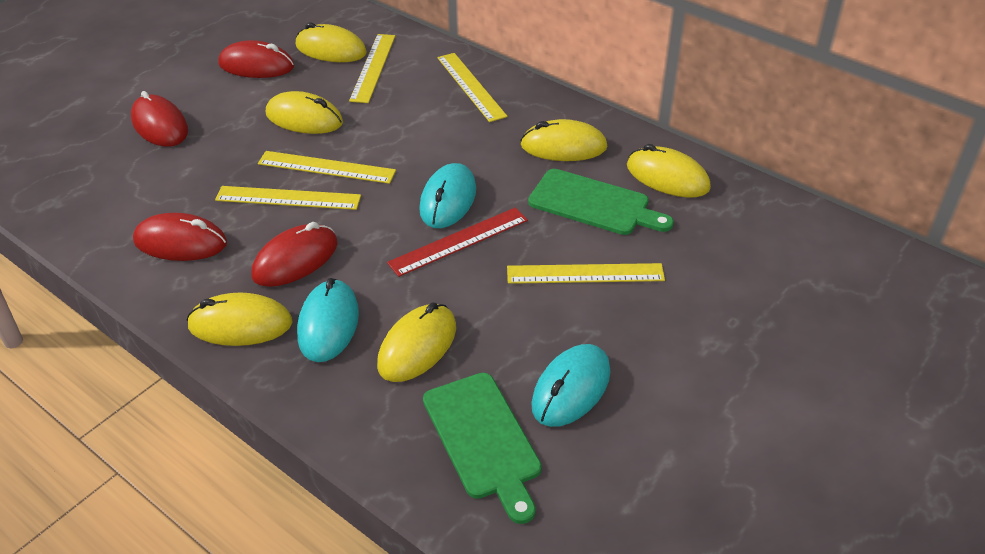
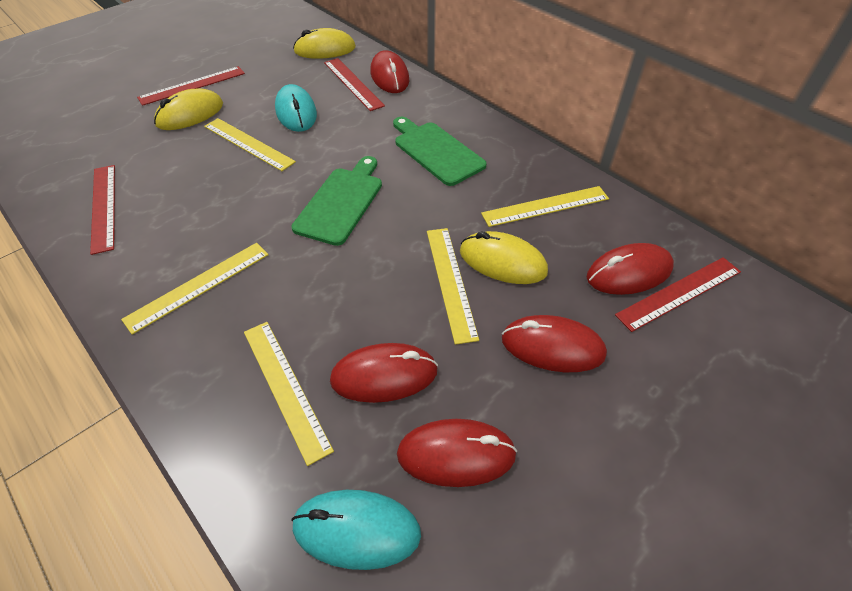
red mouse: [131,91,188,147] [133,213,227,261] [218,40,294,78] [251,222,337,287] = 4 -> [330,343,438,403] [370,50,409,93] [397,419,517,487] [502,315,607,372] [586,243,674,295] = 5
red ruler: [387,208,528,277] = 1 -> [90,165,115,255] [137,66,245,106] [324,58,385,111] [615,257,741,332] = 4
turquoise mouse: [297,278,359,362] [419,163,476,228] [531,344,610,427] = 3 -> [275,84,317,132] [291,490,421,570] = 2
yellow mouse: [187,293,293,346] [266,91,343,134] [296,22,367,62] [377,302,456,382] [520,119,607,161] [627,144,711,198] = 6 -> [154,89,223,130] [293,28,356,59] [460,231,548,284] = 3

